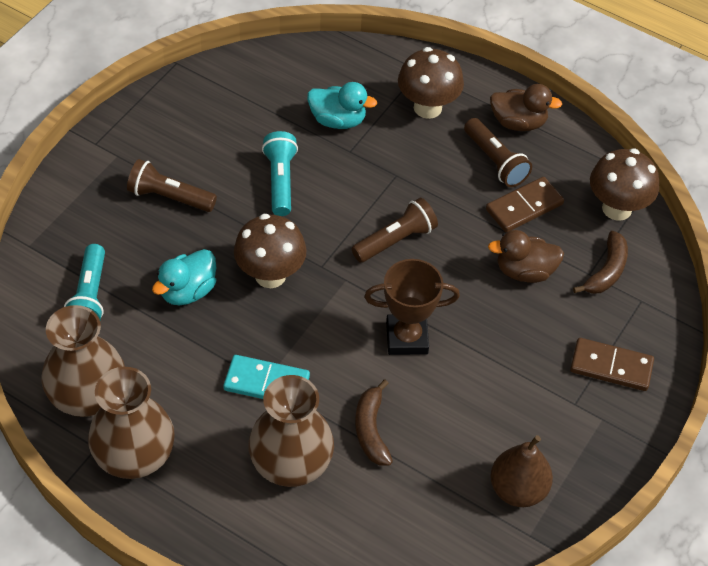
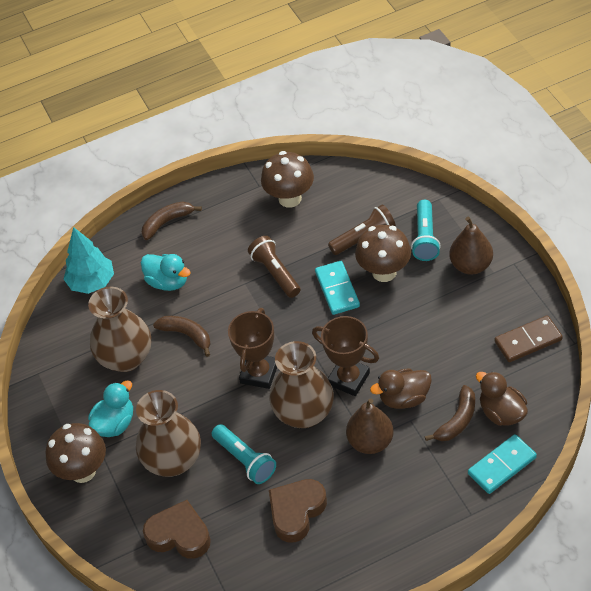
brown banana: [355,380,393,466] [573,231,628,294] = 2 -> [142,201,202,240] [153,316,211,357] [425,385,475,441] = 3
brown domino: [486,177,564,232] [570,338,654,391] = 2 -> [495,315,563,362] = 1
brown flashlight: [127,159,217,212] [352,198,438,263] [464,118,532,187] = 3 -> [248,236,301,298] [328,205,396,255] = 2
brown heart: none = 0 -> [143,500,211,559] [269,479,327,543] = 2
brown pear: [490,435,553,507] = 1 -> [346,398,393,454] [449,217,493,275] = 2
brown trophy: [364,259,460,355] = 1 -> [228,308,277,389] [312,316,379,396] = 2
turquoise domino: [223,355,310,399] = 1 -> [315,261,360,315] [468,434,537,494] = 2
turquoise tree: none = 0 -> [64,227,114,294] = 1

